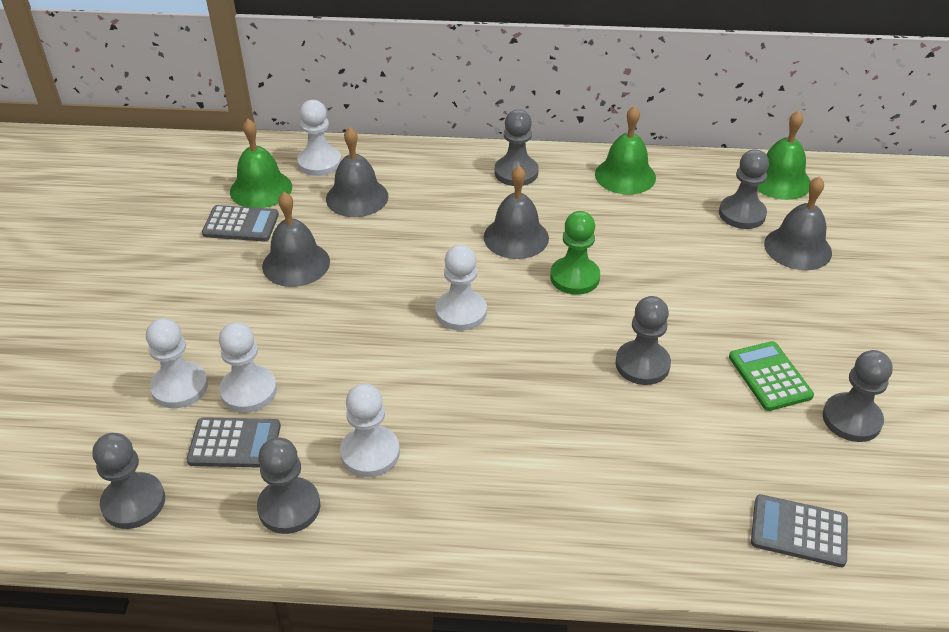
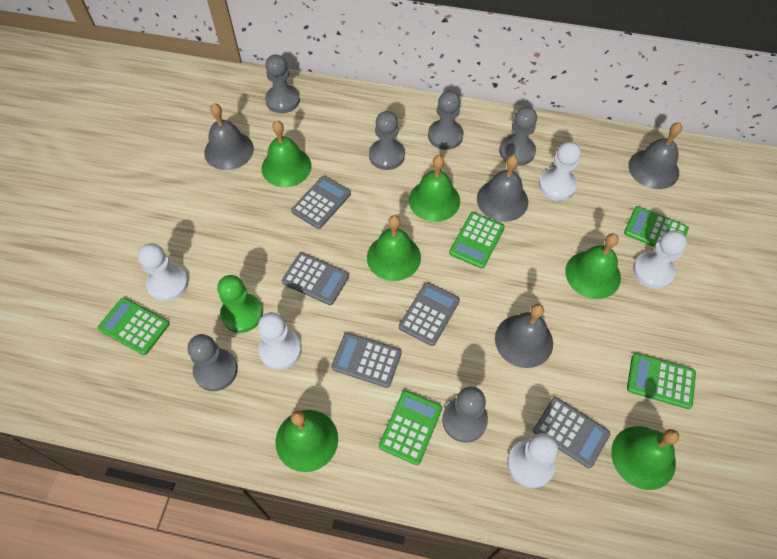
green bell: [230,119,292,208] [595,106,656,195] [758,110,811,200] = 3 -> [261,120,312,187] [276,410,338,472] [367,215,421,281] [409,155,460,222] [565,233,621,299] [611,426,679,490] = 6
green calculator: [729,341,814,411] = 1 -> [98,298,169,355] [379,391,442,465] [449,212,505,269] [624,206,689,247] [627,353,696,409] = 5
grey calculator: [186,417,281,468] [202,205,279,241] [751,494,848,567] = 3 -> [282,253,349,305] [291,176,351,229] [331,333,402,388] [399,282,460,346] [533,397,610,468] = 5

